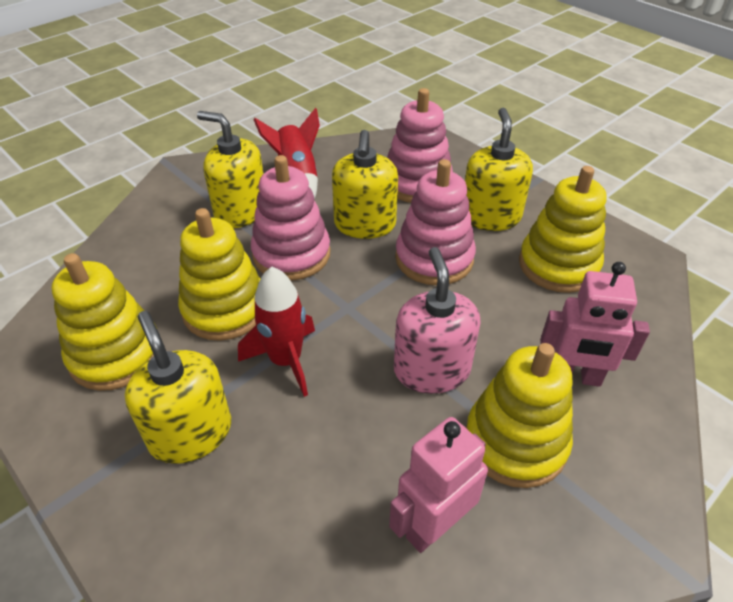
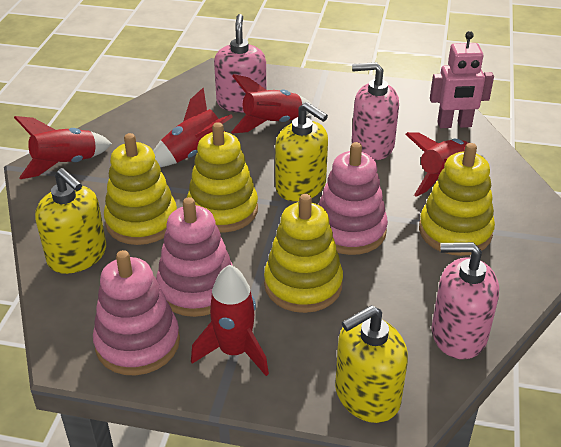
pink robot: [389,417,488,553] [540,262,650,387] = 2 -> [430,31,494,128] = 1
pink soap dispenser: [394,247,481,394] = 1 -> [214,14,267,113] [352,62,399,160] [432,242,499,359] = 3
red rocket: [238,267,315,397] [254,108,320,199] = 2 -> [14,116,112,179] [153,87,233,167] [191,265,269,376] [231,74,312,134] [405,132,468,197] = 5
yellow soap dispenser: [125,311,231,464] [197,111,263,228] [332,130,398,239] [465,108,533,231] = 4 -> [35,168,106,274] [275,102,328,201] [335,305,408,423] = 3

